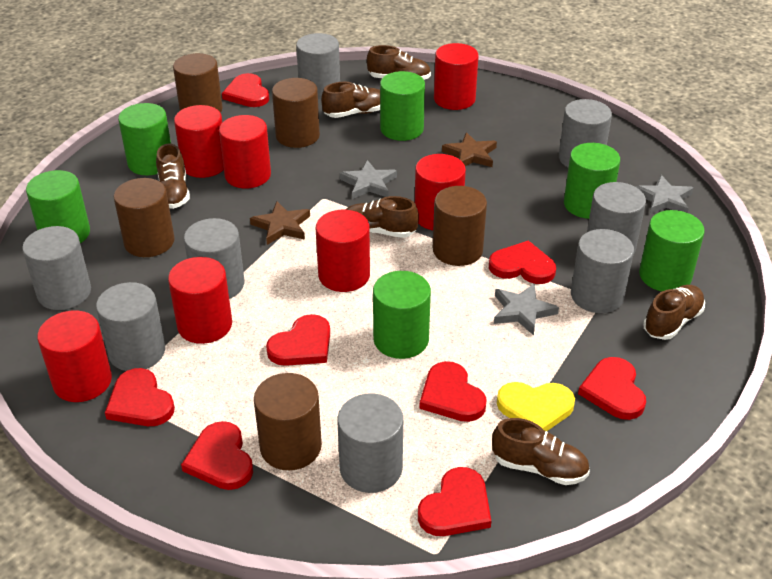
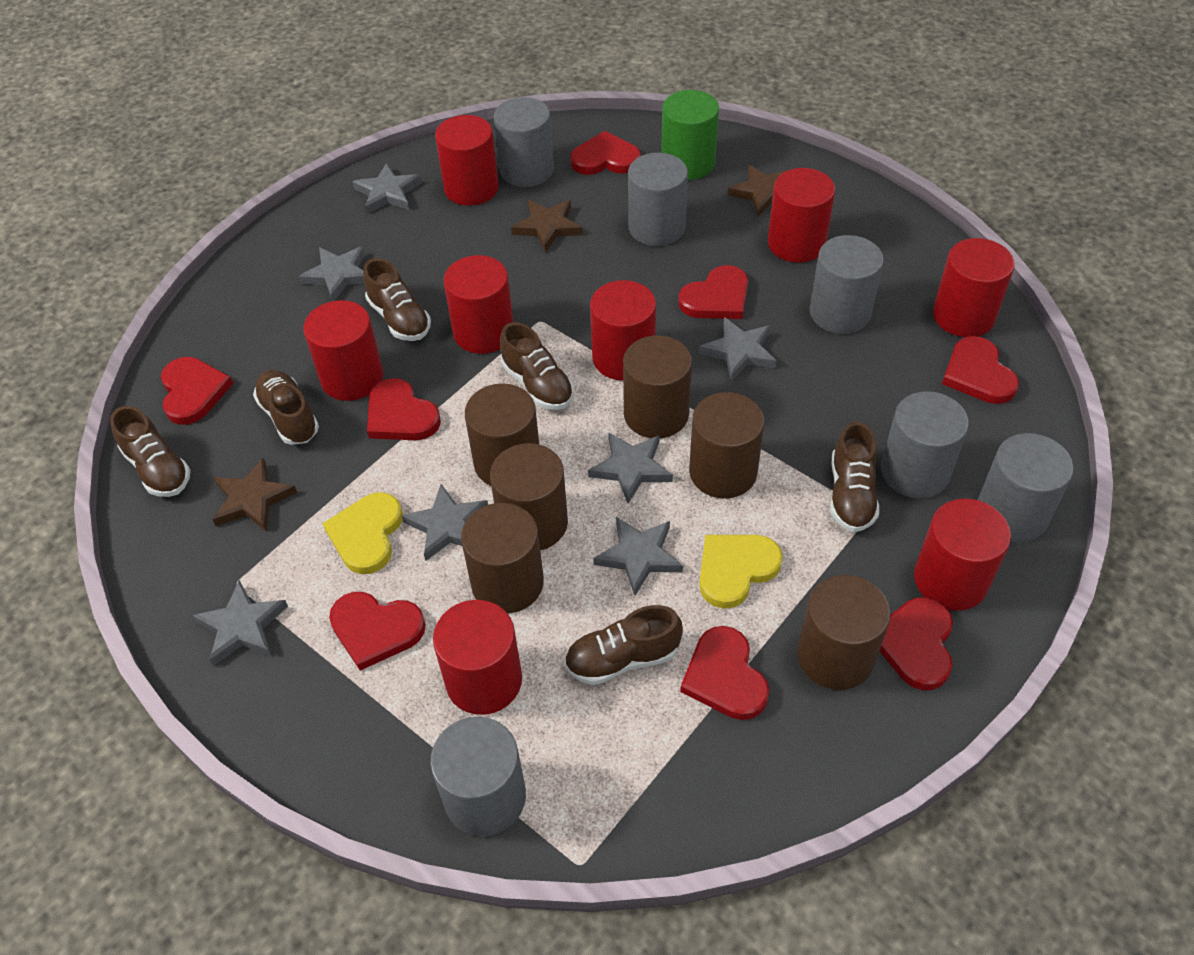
brown cylinder: [114,178,175,257] [173,53,223,113] [254,373,322,470] [272,78,320,148] [433,186,487,266] = 5 -> [461,503,544,613] [465,383,539,486] [490,443,568,550] [623,335,692,439] [689,392,764,499] [797,575,891,690] = 6
brown star: [250,201,310,245] [442,132,497,167] = 2 -> [212,458,297,531] [511,200,582,252] [728,164,788,216] = 3
green cylinder: [26,170,90,243] [118,103,171,175] [373,271,431,359] [380,71,425,141] [564,143,620,219] [639,210,705,291] = 6 -> [661,90,719,180] = 1
grey cylinder: [22,226,91,310] [96,282,165,371] [184,218,244,299] [296,33,340,99] [337,394,403,493] [559,99,612,167] [571,229,634,313] [587,182,646,253] = 8 -> [431,717,526,837] [494,97,554,187] [628,153,688,246] [809,235,884,334] [881,391,969,498] [978,433,1074,542] = 6
grey star: [340,160,397,199] [494,284,559,335] [635,175,694,214] = 3 -> [193,580,288,666] [299,247,365,301] [352,163,422,214] [402,484,488,561] [588,432,673,504] [593,517,683,595] [699,317,777,381] = 7
red cylinder: [37,310,112,402] [168,257,232,344] [174,105,224,178] [219,115,271,188] [316,210,370,292] [415,154,466,230] [434,43,478,110] = 7 -> [303,300,383,401] [433,600,522,715] [435,115,499,206] [444,255,513,354] [590,280,656,381] [768,168,835,263] [914,499,1011,611] [933,238,1015,337] = 8
yellow heart: [497,382,575,431] = 1 -> [322,492,403,574] [699,535,783,609] = 2

